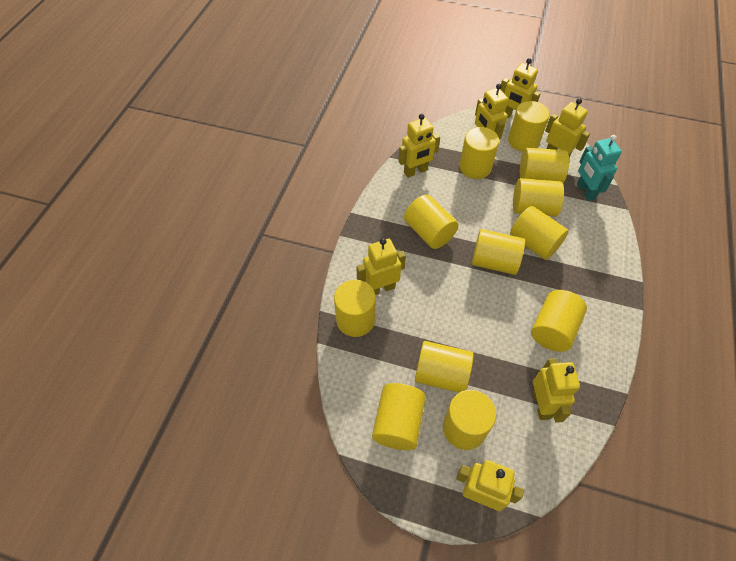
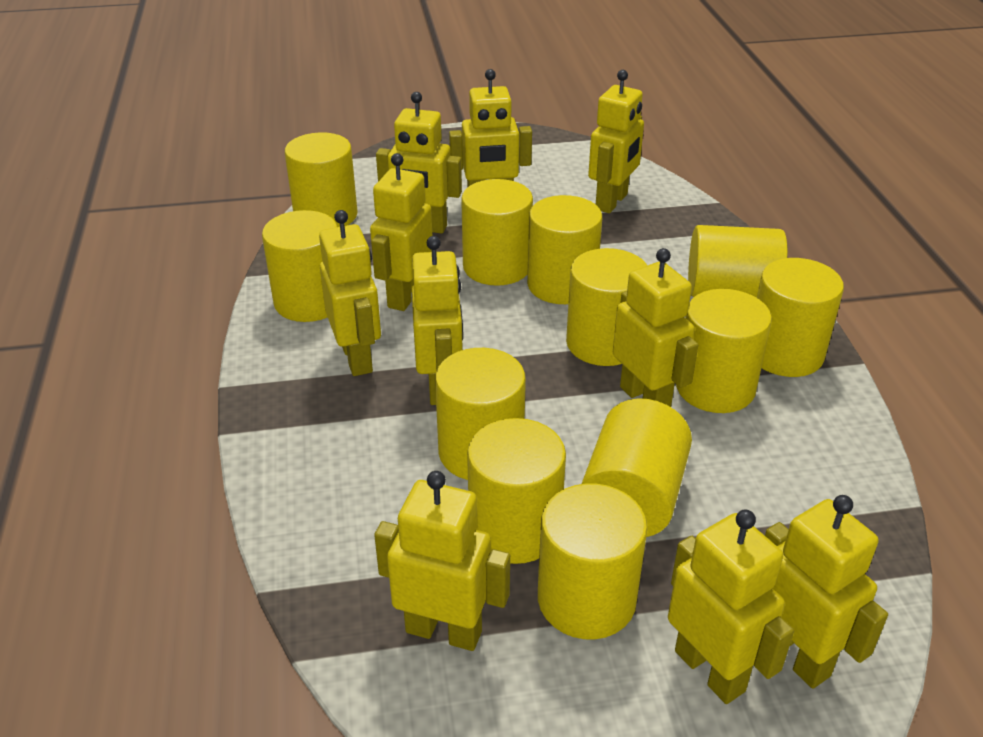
turquoise robot: [577,135,622,201] = 1 -> none = 0
yellow robot: [356,238,406,295] [398,114,440,178] [456,460,524,511] [475,84,508,139] [501,58,541,118] [533,358,580,423] [545,98,590,158] = 7 -> [319,210,381,376] [370,153,432,311] [374,471,510,651] [376,92,462,234] [412,236,463,405] [449,69,532,188] [588,70,644,213] [613,248,698,407] [668,509,794,704] [765,495,888,689] = 10

